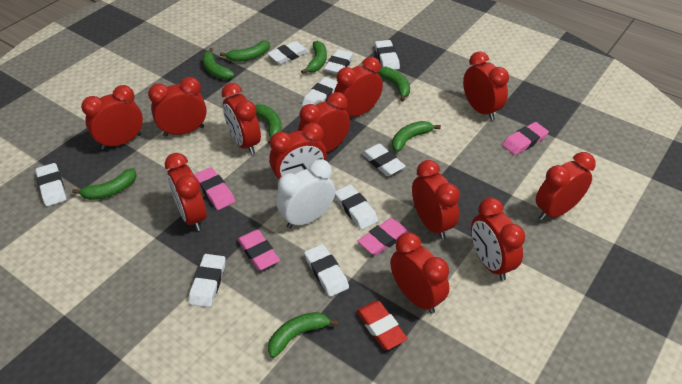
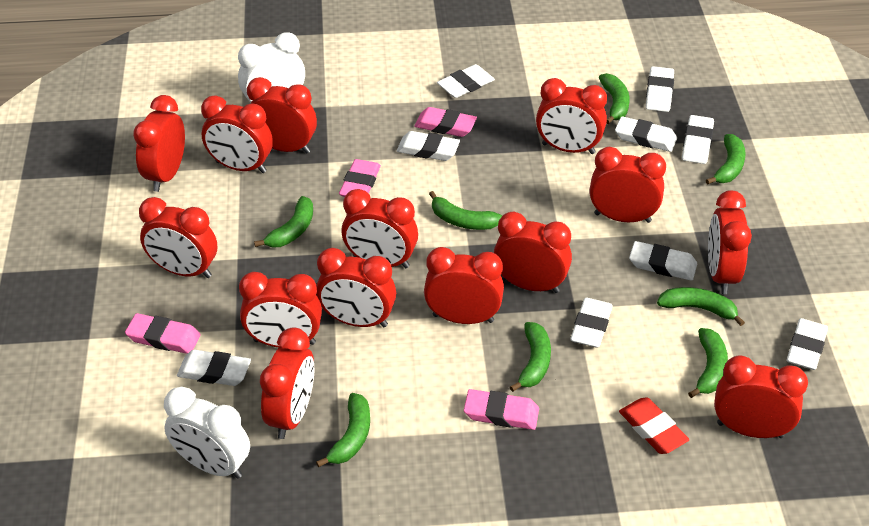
red clock: [81,85,143,150] [148,77,207,137] [165,153,207,231] [221,83,261,155] [269,123,327,179] [298,92,350,152] [334,57,383,117] [390,232,449,314] [412,160,460,239] [463,51,509,120] [471,198,525,281] [536,152,596,221] = 12 -> [133,95,185,192] [139,197,217,278] [201,95,273,173] [239,272,322,347] [247,77,317,154] [260,327,314,439] [316,248,396,327] [341,189,418,268] [424,247,504,324] [494,212,572,293] [536,78,607,154] [590,147,666,223] [708,190,752,294] [714,356,808,438] = 14
white clock: [276,159,335,229] = 1 -> [164,387,250,479] [238,32,305,102] = 2

